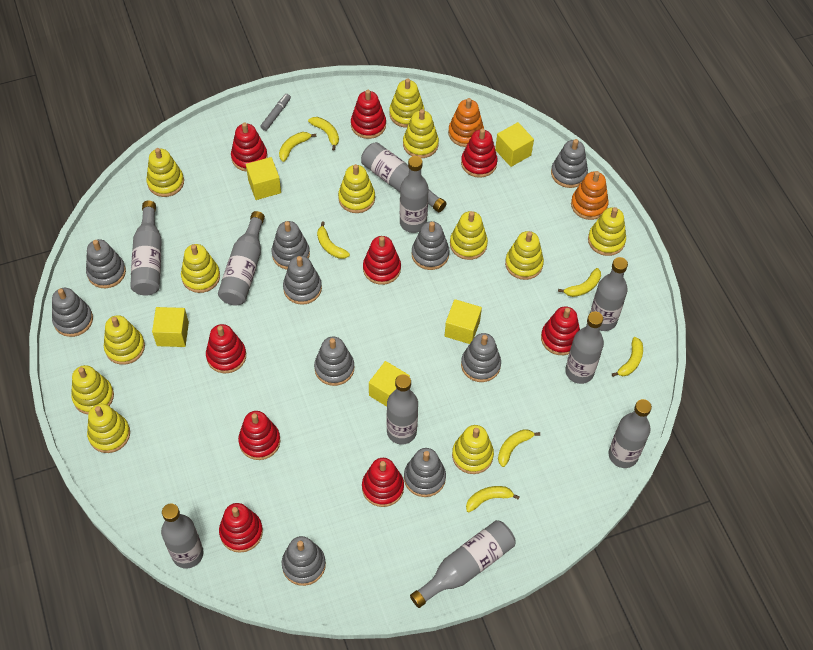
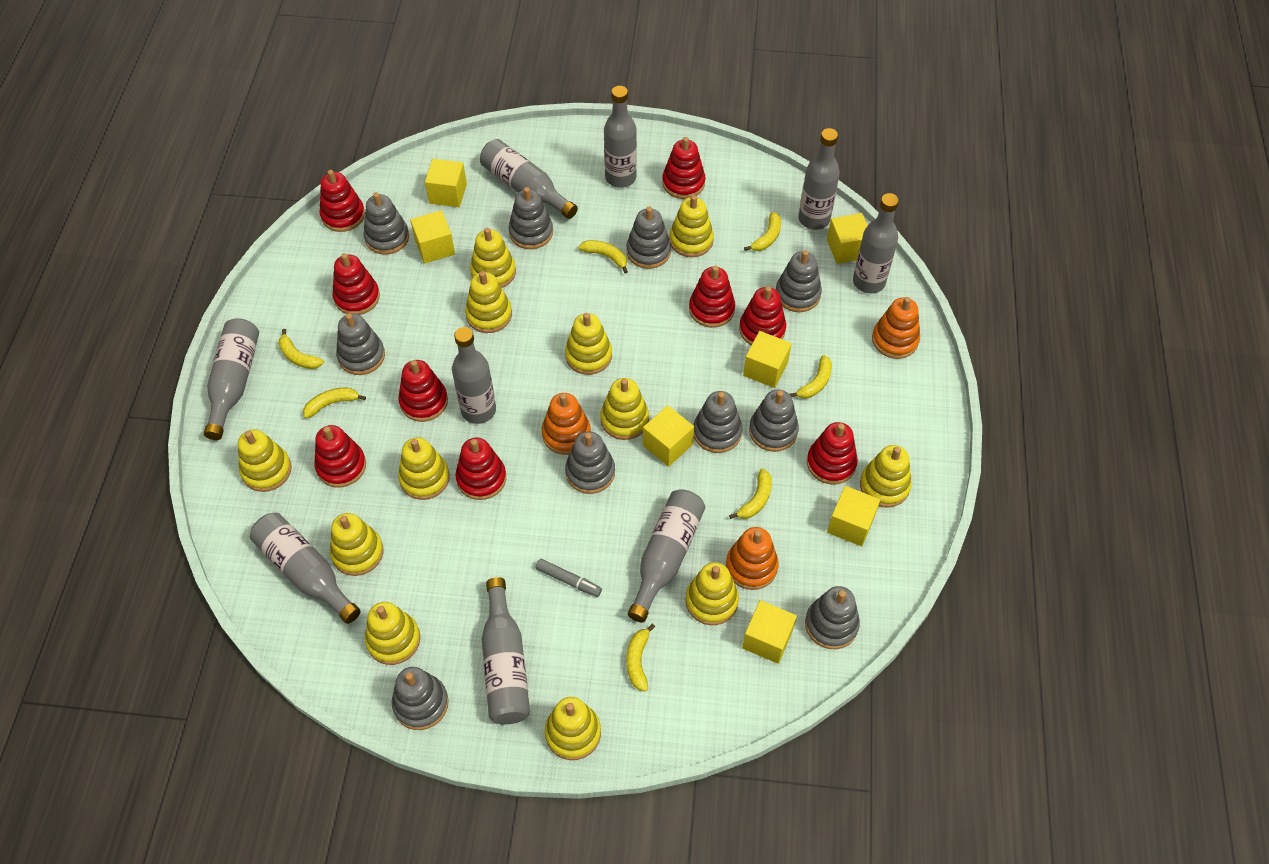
grey bottle: [130,201,162,296] [161,504,204,569] [218,211,265,305] [361,142,447,212] [387,374,418,445] [400,156,429,233] [410,520,516,608] [565,311,604,384] [590,257,628,331] [609,399,652,468] = 10 -> [204,318,259,440] [250,513,360,624] [452,327,496,424] [480,139,578,219] [482,577,530,724] [604,86,637,188] [628,489,705,622] [798,128,840,230] [853,193,899,294] = 9
orange stacking toy: [448,98,484,147] [571,171,609,220] = 2 -> [542,393,591,455] [726,527,779,590] [872,297,920,359] = 3
yellow cube: [152,307,189,347] [246,157,281,200] [369,361,410,407] [445,299,482,344] [495,122,534,167] = 5 -> [410,210,455,264] [425,159,467,207] [643,405,694,467] [742,600,797,664] [743,331,792,388] [827,213,868,264] [827,486,880,546] = 7

